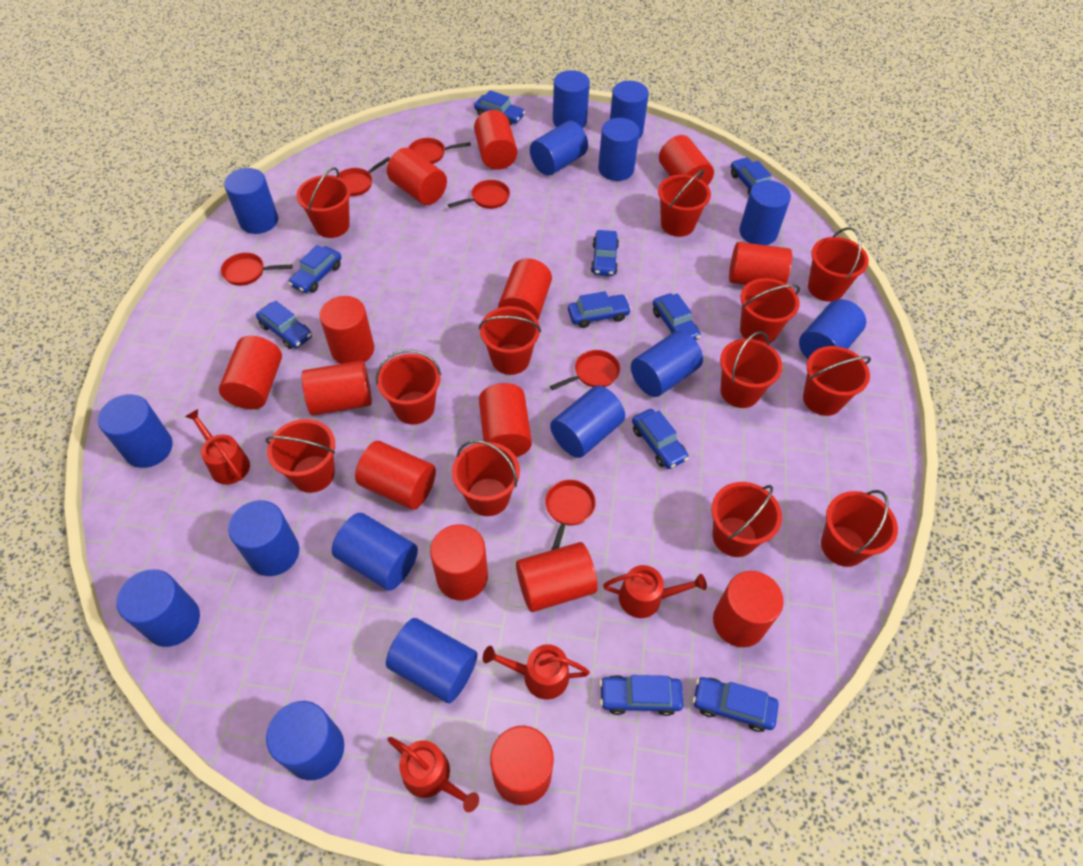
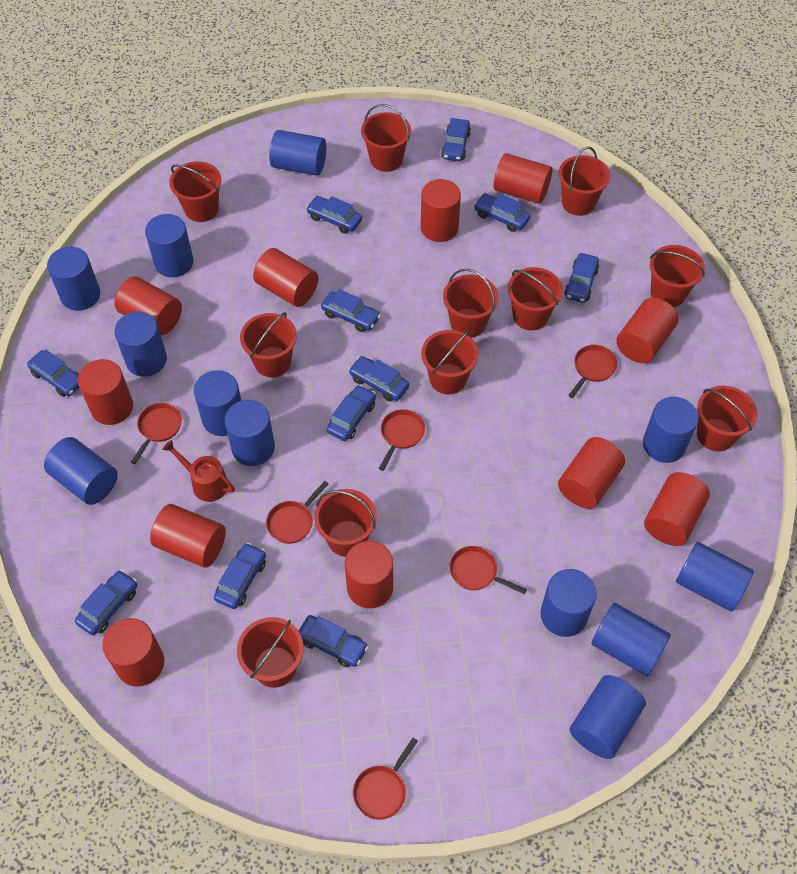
blue car: [256,301,312,349] [288,245,342,293] [474,90,525,126] [568,291,631,328] [591,230,619,276] [600,675,684,716] [632,409,689,469] [653,293,701,340] [693,677,779,732] [731,157,771,195] = 10 -> [27,350,80,397] [75,570,137,636] [214,543,266,609] [299,615,368,667] [306,196,362,234] [321,289,381,332] [327,385,376,441] [349,356,409,402] [441,118,471,161] [474,193,530,232] [564,253,599,303] = 11
blue cylinder: [98,394,173,468] [116,569,200,647] [224,168,278,234] [228,500,299,576] [266,701,344,780] [332,513,418,590] [386,618,478,703] [530,121,588,176] [550,385,625,458] [553,70,590,128] [598,118,639,181] [610,81,649,138] [631,331,703,397] [739,180,791,245] [799,299,866,359] = 15 -> [44,437,118,505] [47,247,100,311] [114,312,167,377] [145,214,194,277] [194,370,241,436] [224,400,275,466] [269,130,326,176] [540,569,597,637] [570,675,646,759] [591,603,671,676] [643,397,698,463] [676,542,754,612] = 12
red bucket: [266,419,335,493] [296,167,351,238] [376,350,441,425] [452,440,520,516] [479,306,541,375] [658,169,711,237] [712,482,782,557] [720,331,783,408] [740,278,800,344] [803,346,871,416] [808,227,869,302] [821,490,898,567] = 12 -> [169,162,222,222] [237,617,304,688] [240,312,297,377] [314,489,377,557] [361,104,411,172] [421,330,479,395] [443,268,498,338] [508,267,563,330] [558,147,610,216] [650,245,705,307] [697,386,757,451] = 11
red cylinder: [219,336,282,409] [302,361,372,415] [319,296,374,364] [355,441,436,510] [387,148,447,205] [430,524,488,600] [474,110,517,170] [479,383,532,457] [490,726,554,805] [498,258,552,320] [516,542,598,612] [659,135,714,185] [713,571,784,647] [729,242,792,285] = 14 -> [78,359,133,425] [102,618,164,687] [114,276,182,335] [150,504,226,568] [253,248,318,307] [345,541,393,608] [421,179,461,242] [493,153,552,204] [558,437,625,509] [616,298,678,363] [644,472,710,546] = 11
red watering can: [185,409,250,485] [388,737,479,812] [483,644,590,699] [603,565,707,618] = 4 -> [162,440,235,502] = 1

